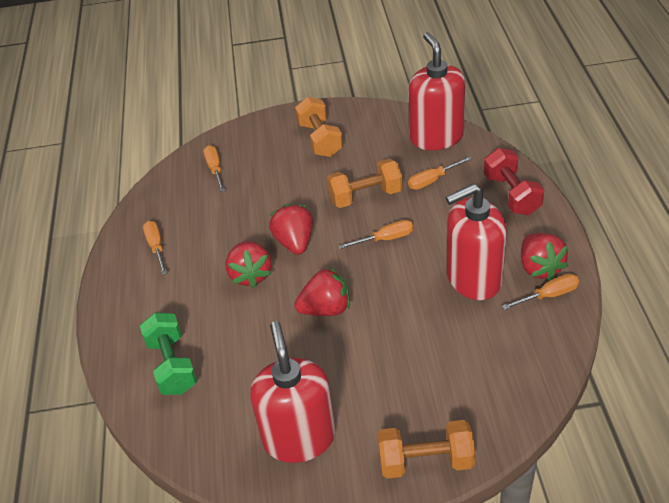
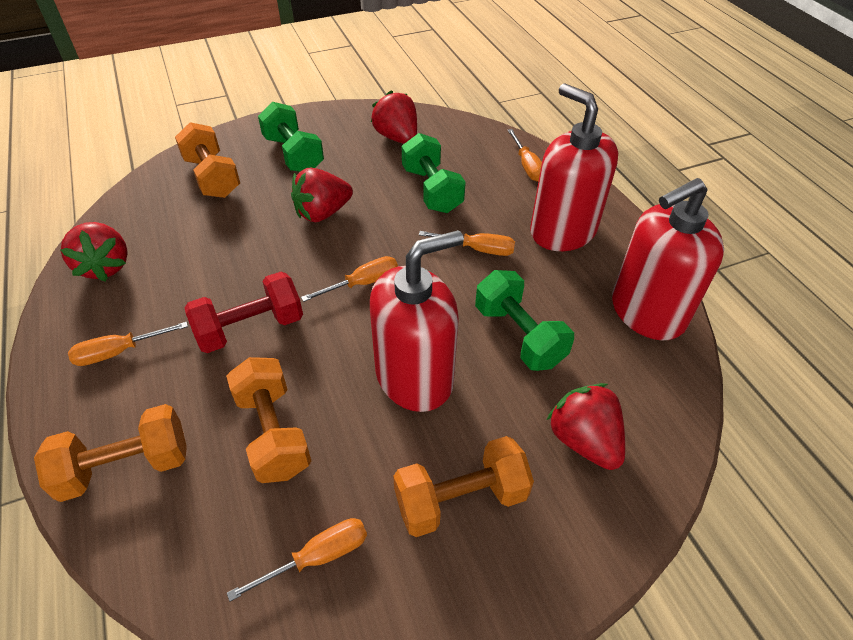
green dumbbell: [140,313,197,395] = 1 -> [258,102,324,172] [402,133,466,213] [475,270,574,371] = 3
orange dumbbell: [295,97,343,157] [327,159,403,208] [377,420,476,479] = 3 -> [34,404,187,502] [175,122,240,198] [226,357,311,483] [393,436,534,537] = 4

